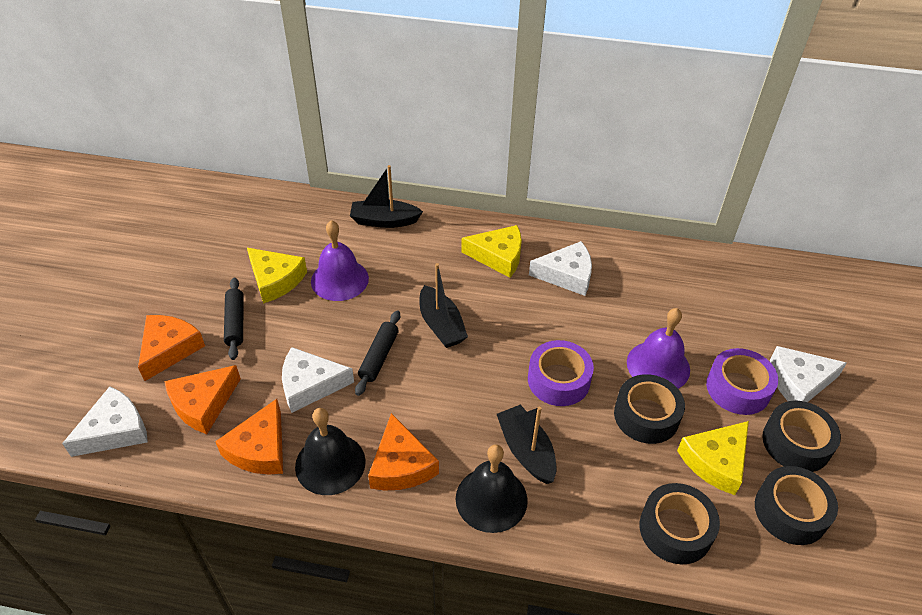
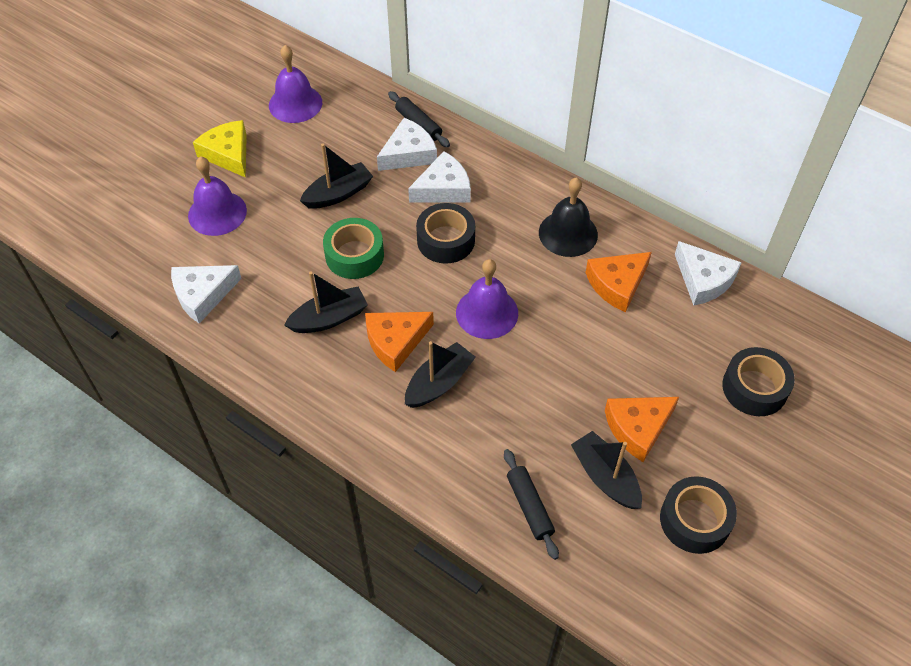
black bell: [295,408,366,495] [456,444,528,533] = 2 -> [539,177,598,257] = 1
black boat: [350,165,423,228] [419,263,468,348] [497,405,556,484] = 3 -> [284,271,368,333] [300,144,373,209] [405,341,476,408] [571,431,642,509] = 4
black tape: [614,374,685,444] [639,483,720,564] [755,466,838,545] [762,401,841,472] = 4 -> [416,203,475,264] [660,476,737,554] [722,347,795,416] = 3
green tape: none = 0 -> [323,218,384,279] = 1
orange cheese: [138,315,205,381] [164,365,241,434] [215,399,283,475] [368,413,439,491] = 4 -> [365,312,434,372] [585,252,652,312] [605,397,679,462] = 3
purple bell: [311,220,369,301] [627,308,690,389] = 2 -> [188,156,247,236] [269,45,322,123] [456,259,518,339] = 3
purple tape: [528,340,594,406] [706,348,778,415] = 2 -> none = 0
yellow cheese: [247,248,307,304] [461,225,522,278] [677,421,749,495] = 3 -> [193,120,247,178] = 1

